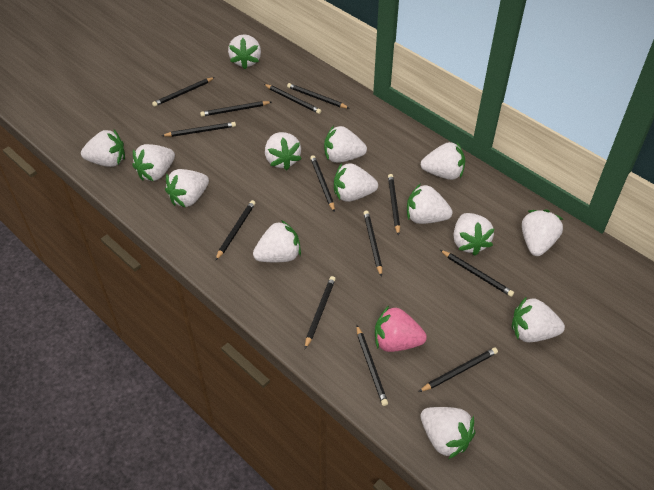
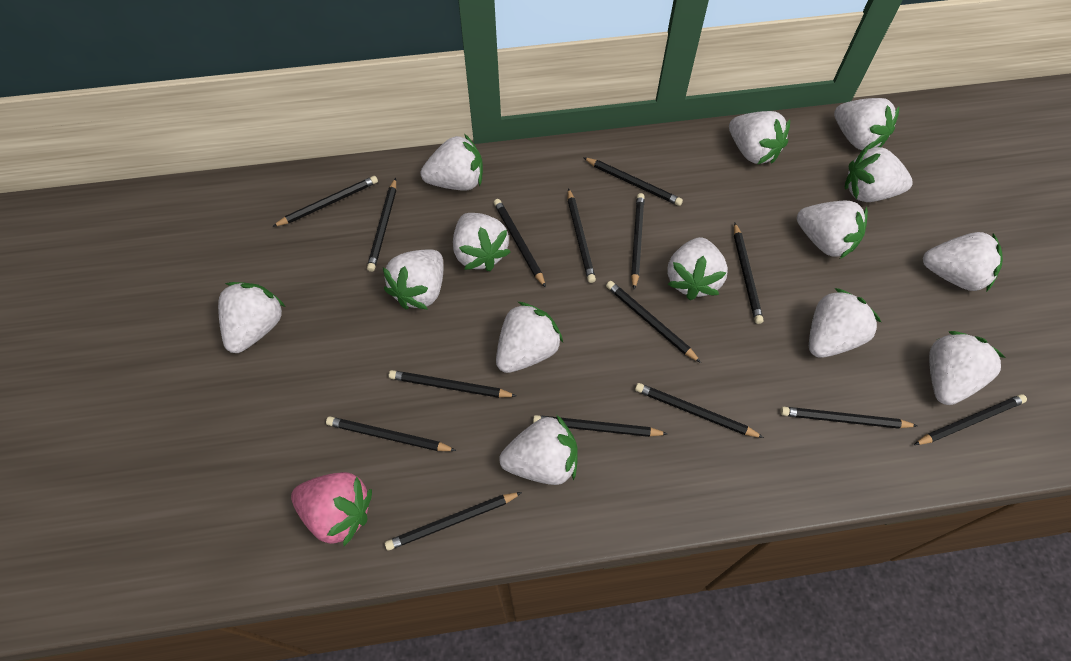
black pencil: [152,77,215,107] [162,122,236,137] [200,101,271,117] [215,200,255,261] [264,84,321,114] [287,83,350,109] [305,276,336,349] [310,155,335,212] [356,326,388,406] [364,211,382,277] [388,174,400,236] [419,347,498,392] [440,250,514,297] = 13 -> [272,176,378,227] [326,416,456,451] [367,178,396,272] [385,492,522,551] [389,370,516,398] [494,199,546,288] [533,415,668,437] [568,188,596,283] [583,157,683,206] [606,281,701,363] [631,193,645,290] [635,383,764,438] [734,223,763,324] [780,407,918,429] [914,394,1027,445] = 15

